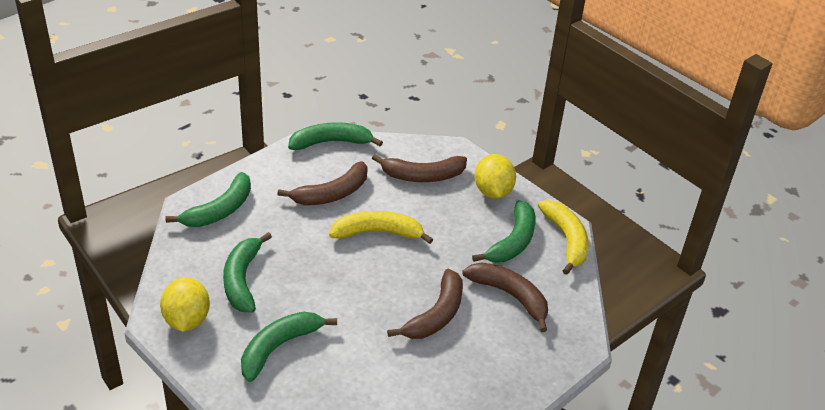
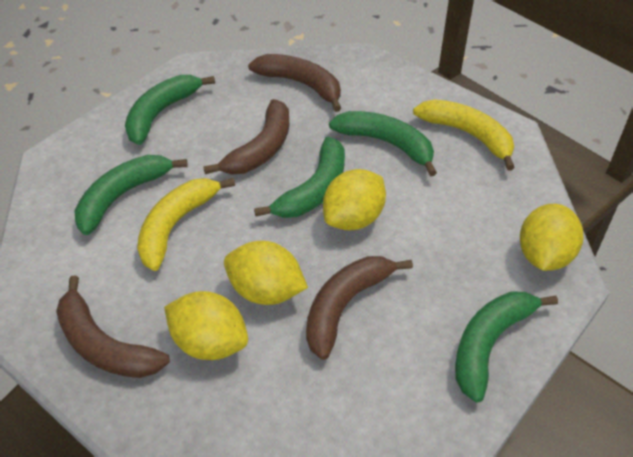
yellow lemon: [160,277,210,332] [475,154,516,199] = 2 -> [164,291,248,360] [224,241,308,305] [323,169,386,230] [520,204,584,271] = 4

